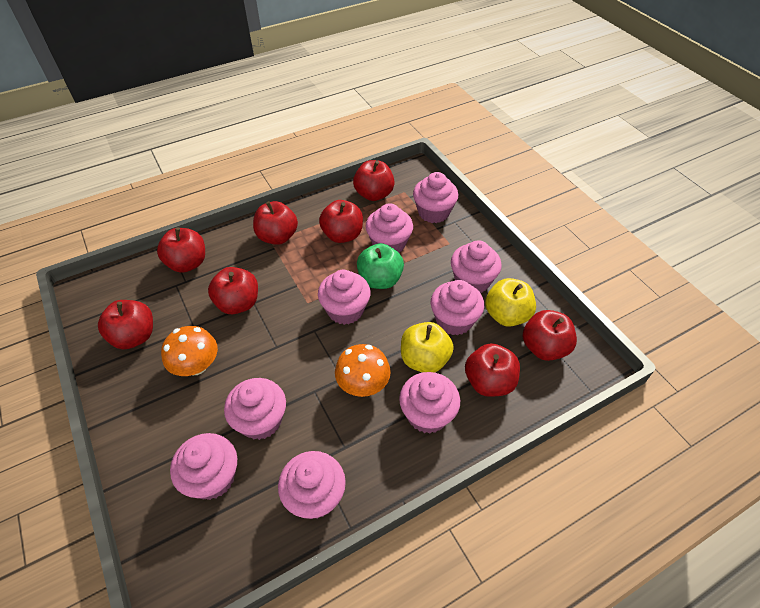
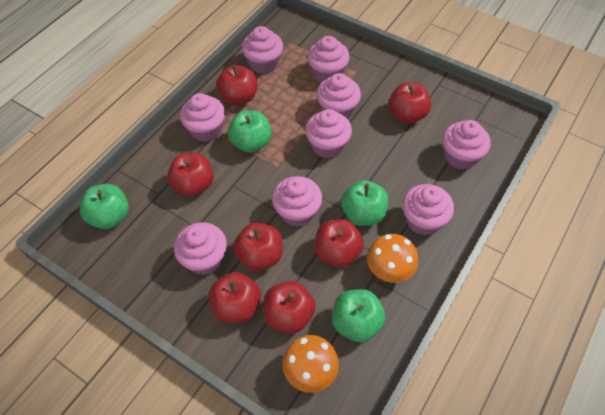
green apple: [357,243,404,289] = 1 -> [80,184,129,229] [228,110,271,153] [332,289,385,342] [341,180,388,226] = 4
red apple: [98,300,153,349] [157,228,205,273] [208,267,258,314] [253,201,298,245] [319,200,363,243] [353,160,395,201] [465,343,520,397] [523,310,577,361] = 8 -> [167,153,214,196] [209,272,261,323] [217,65,257,105] [233,223,282,271] [263,281,316,334] [315,219,364,267] [388,82,431,124] = 7
yellow apple: [401,322,454,373] [485,278,536,327] = 2 -> none = 0

